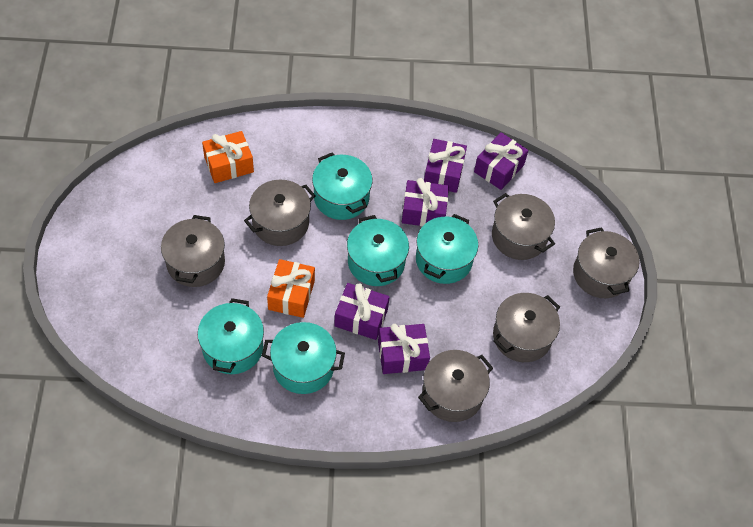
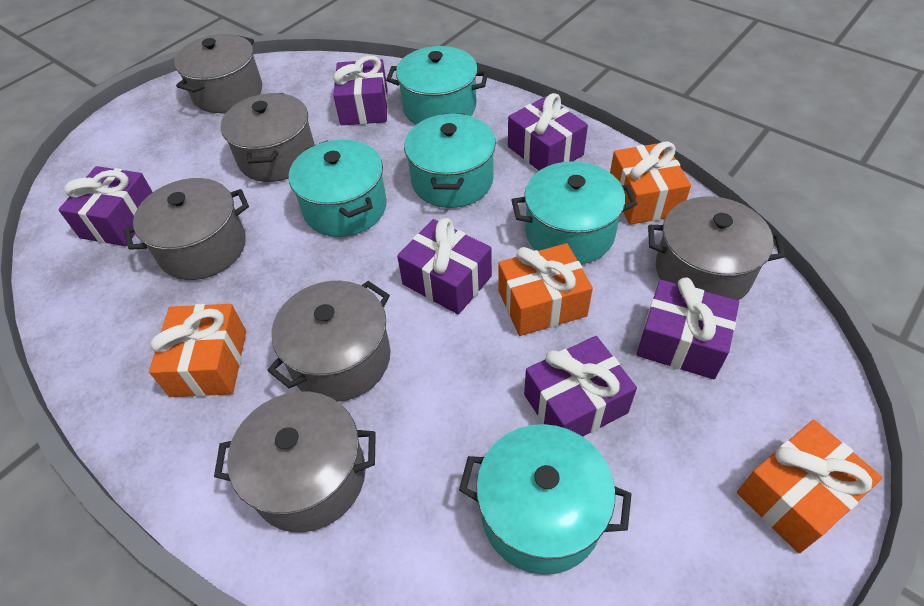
orange gift: [202,131,254,183] [267,259,315,318] = 2 -> [149,304,246,397] [498,243,593,336] [610,141,691,225] [737,420,882,553] = 4
purple gift: [334,283,390,340] [378,324,430,374] [402,178,449,226] [424,139,467,193] [474,132,528,190] = 5 -> [58,166,153,246] [333,56,388,125] [397,218,492,315] [508,93,588,170] [524,336,637,437] [637,277,739,379] = 6

